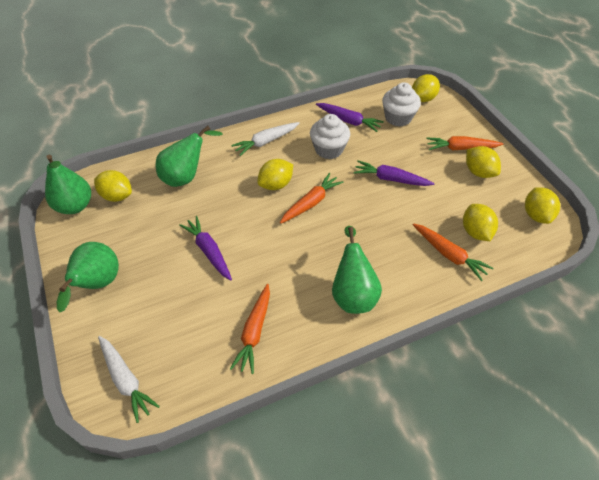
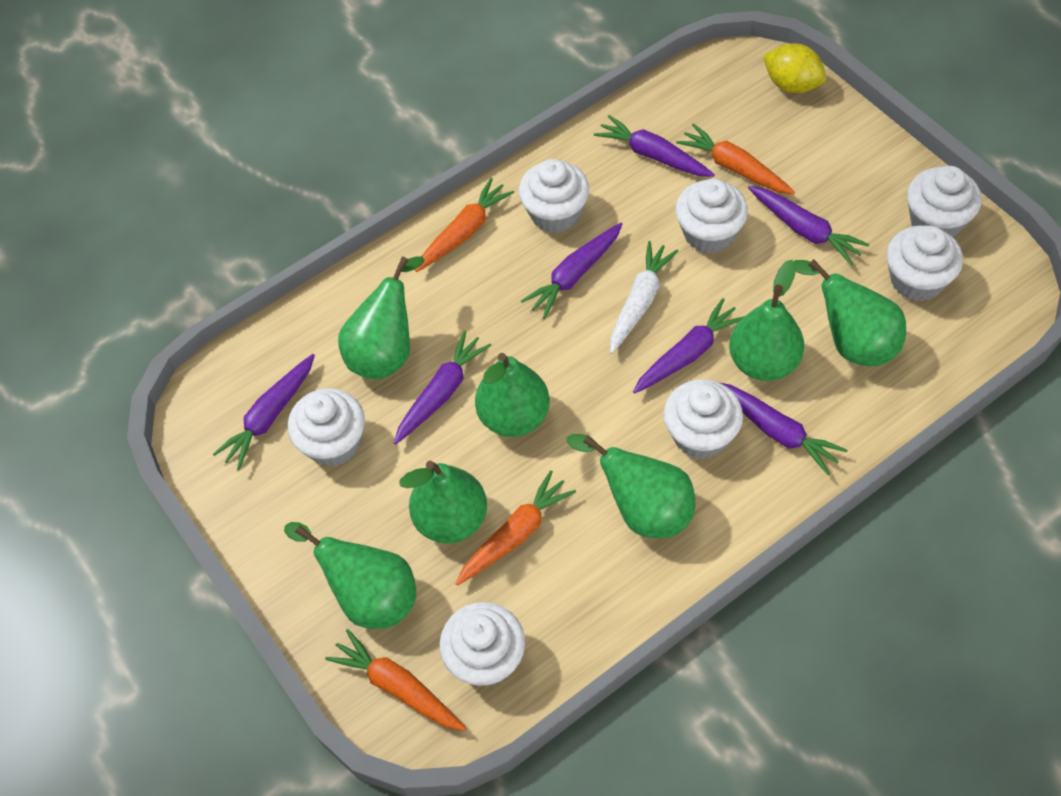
green pear: [45,155,91,214] [57,242,119,312] [156,125,223,187] [332,226,382,314] = 4 -> [284,522,416,629] [338,256,424,380] [400,461,487,544] [475,353,550,437] [566,434,695,538] [729,260,804,381] [794,259,906,366] = 7
purple carrot: [179,216,232,281] [316,103,384,132] [354,160,435,186] = 3 -> [213,354,315,470] [394,330,491,445] [521,223,623,319] [594,115,715,177] [633,298,745,394] [721,383,848,475] [748,186,870,265] = 7
white carrot: [98,336,160,423] [231,122,300,156] = 2 -> [610,241,678,354] = 1
white cupcake: [310,114,350,159] [382,82,421,127] = 2 -> [288,388,365,467] [439,602,525,687] [519,159,589,233] [663,379,743,459] [675,179,748,254] [887,225,963,302] [907,166,982,237] = 7
yellow lemon: [94,170,132,202] [257,159,293,190] [412,74,440,102] [463,204,498,241] [466,146,501,178] [525,187,560,224] = 6 -> [763,44,826,93] = 1

